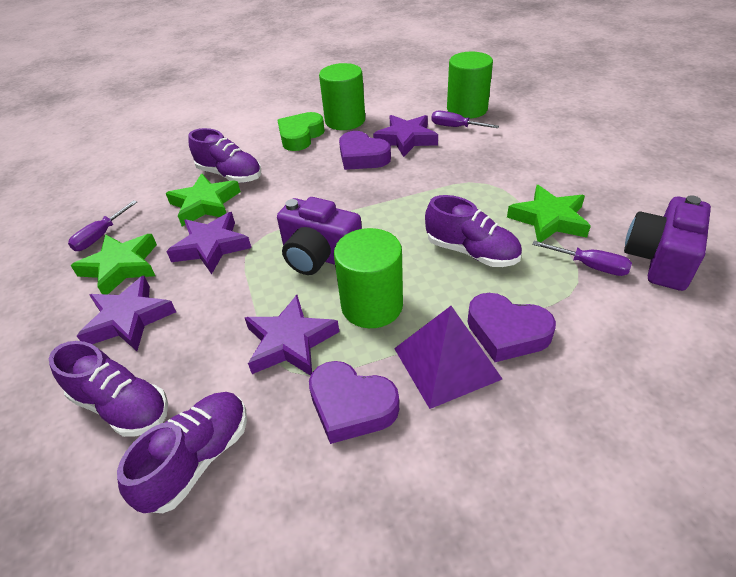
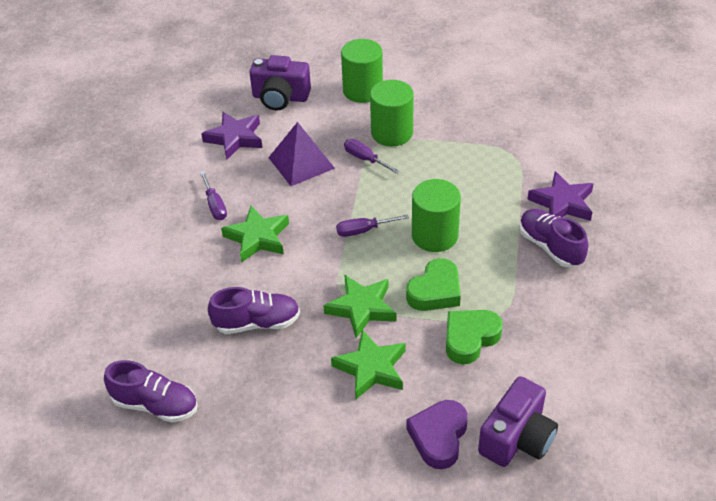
green heart: [277,112,325,151] = 1 -> [406,258,461,311] [446,310,503,364] = 2
purple heart: [309,361,399,444] [339,131,391,170] [467,293,556,362] = 3 -> [406,400,468,469] = 1
purple shoe: [49,341,168,437] [117,392,247,513] [188,128,261,183] [425,195,522,267] = 4 -> [104,360,198,422] [208,287,300,334] [519,209,588,267] = 3
purple star: [77,276,176,351] [166,212,251,274] [245,295,339,376] [373,115,438,157] = 4 -> [201,112,262,160] [527,171,594,221] = 2

